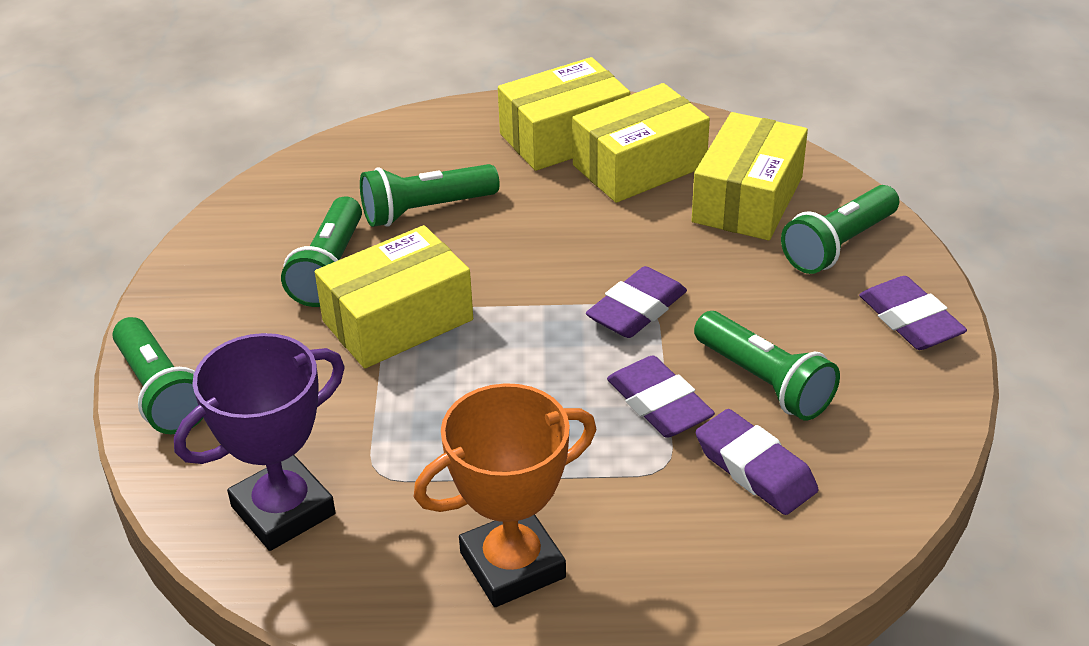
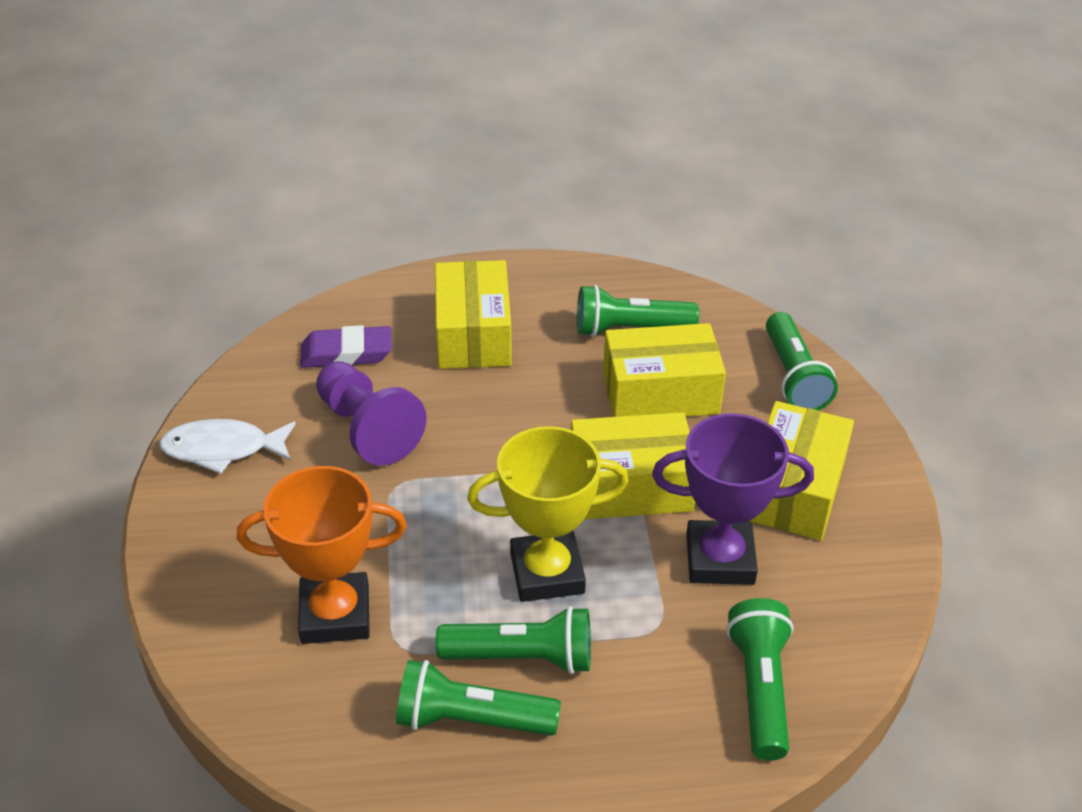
purple eraser: [586,266,687,338] [607,355,715,438] [696,409,818,515] [859,276,967,350] = 4 -> [300,325,392,368] = 1
purple pawn: none = 0 -> [316,361,427,466] = 1
white fish: none = 0 -> [159,419,296,474] = 1
yellow trophy: none = 0 -> [467,426,629,602] = 1

